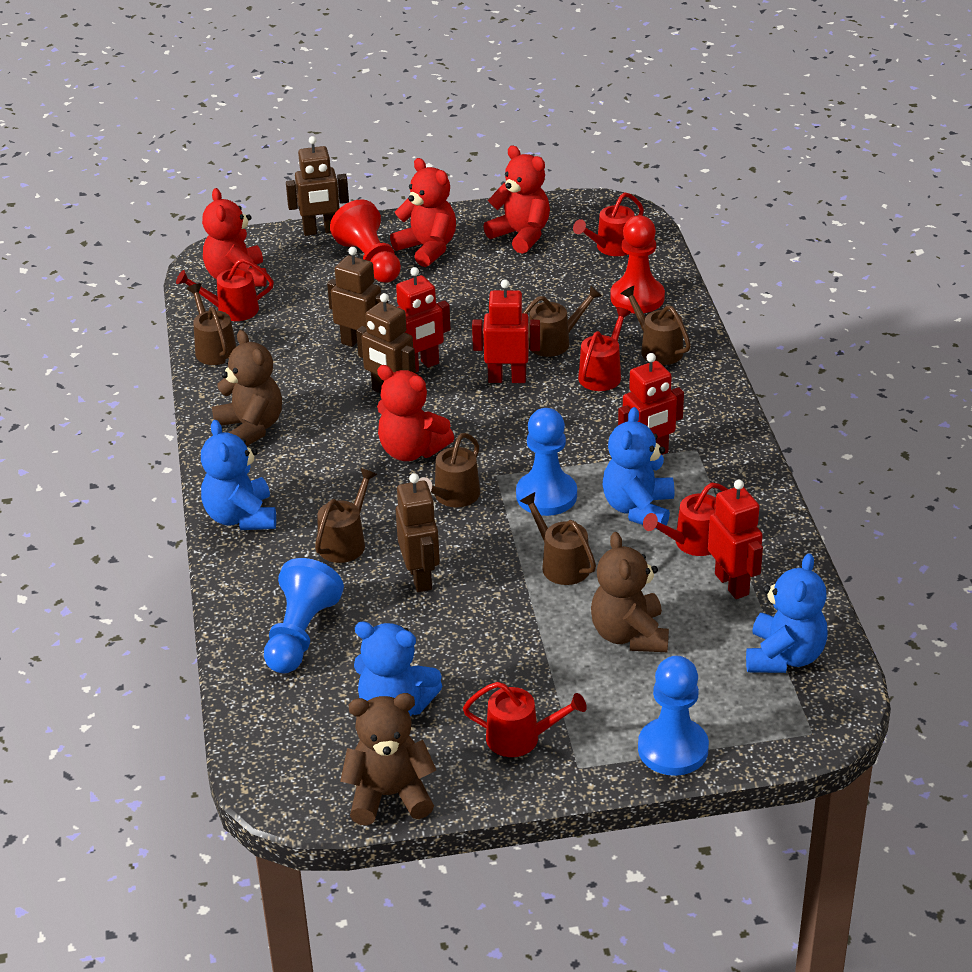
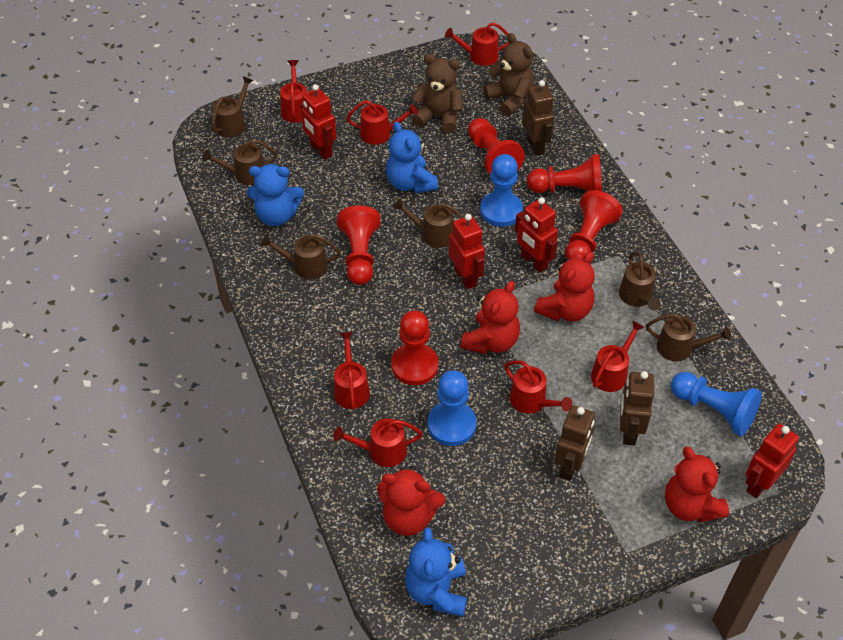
blue teddy bear: [201,420,276,530] [354,621,442,716] [603,407,674,529] [746,553,827,673] = 4 -> [247,164,304,226] [386,121,438,193] [405,527,467,617] = 3
brown robot: [286,136,349,236] [327,247,388,347] [356,293,416,394] [396,473,440,592] = 4 -> [522,80,554,156] [555,405,595,481] [620,371,654,446] = 3
brown teddy bear: [212,330,282,446] [340,693,436,826] [591,532,669,652] = 3 -> [412,54,463,133] [483,33,534,116] = 2
red pawn: [330,199,401,283] [610,216,665,313] = 2 -> [337,205,381,285] [391,310,438,385] [468,118,525,175] [527,154,602,193] [565,190,623,259] = 5
red watering can: [176,258,274,321] [463,682,587,757] [573,192,644,256] [578,307,631,391] [643,483,728,556] = 5 -> [280,60,307,123] [333,418,423,467] [334,332,370,410] [346,100,418,145] [445,22,510,66] [504,360,572,414] [591,321,644,392] = 7

